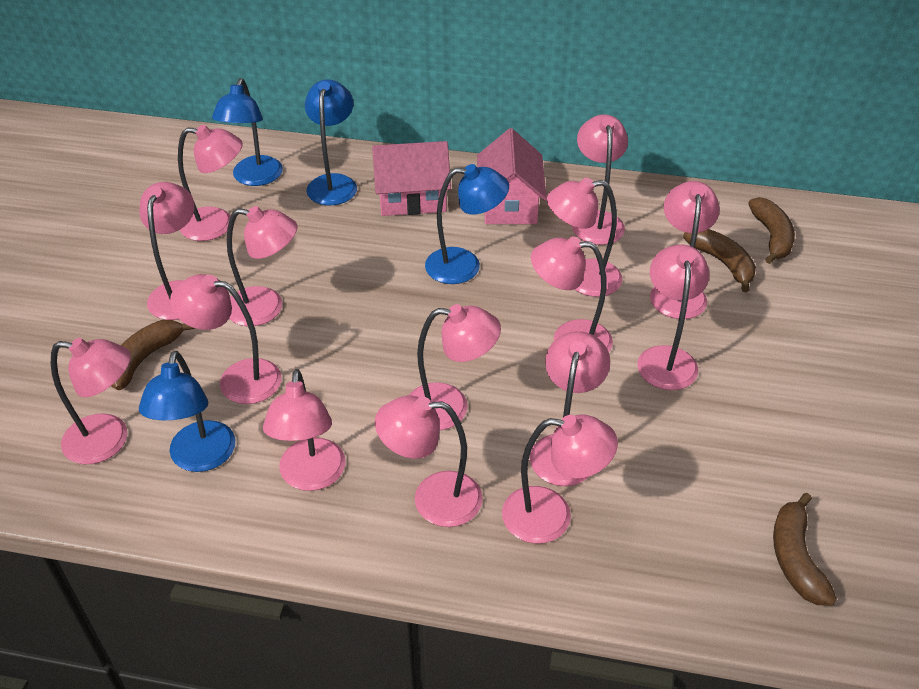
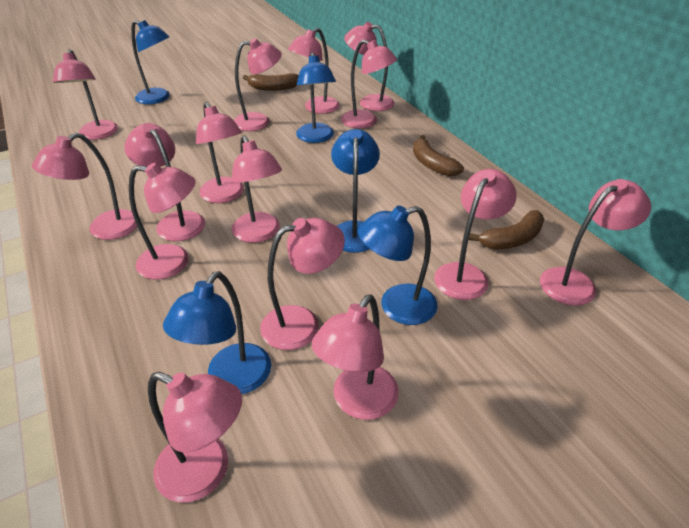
blue lamp: [139,351,235,472] [212,78,283,186] [305,79,357,205] [425,164,509,284] = 4 -> [131,20,170,104] [163,271,271,394] [296,52,336,143] [331,129,380,253] [358,205,437,325] = 5
brown banana: [111,320,196,390] [683,229,756,293] [748,197,795,264] [773,493,837,605] = 4 -> [243,73,299,91] [413,135,464,176] [468,210,544,250] = 3
pink house: [372,141,451,216] [477,128,547,224] = 2 -> none = 0

